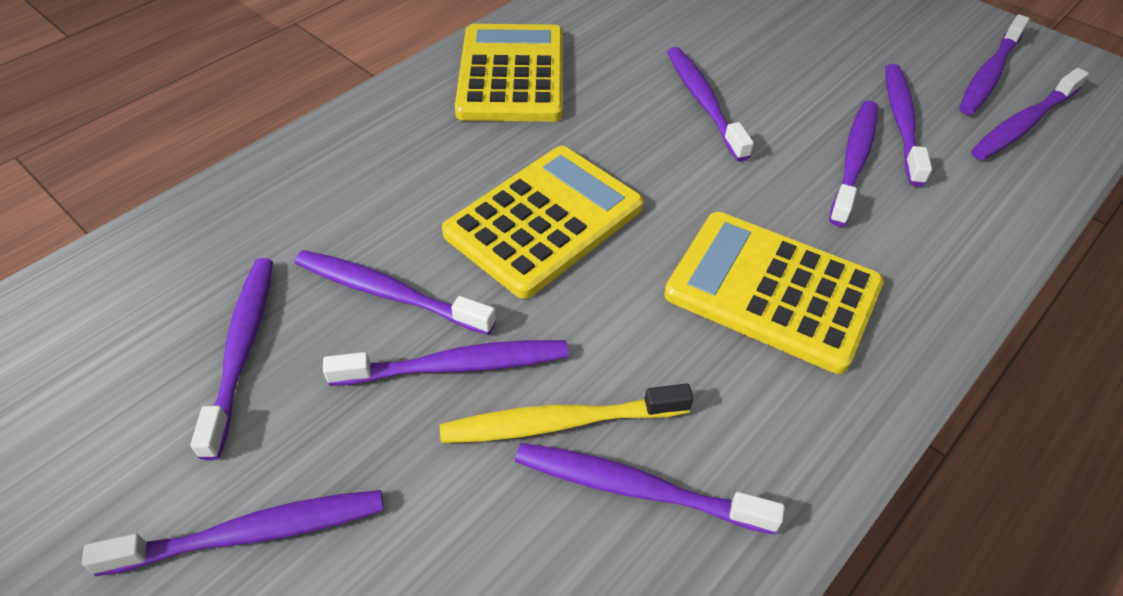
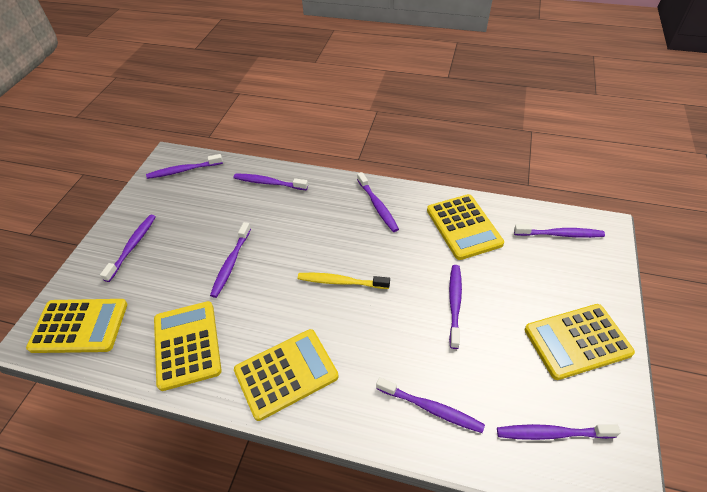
purple toothbrush: [82,490,384,576] [190,258,273,460] [295,250,496,335] [323,340,568,386] [515,443,785,534] [667,47,754,162] [829,100,878,226] [885,64,932,187] [959,14,1030,115] [971,68,1089,160] = 10 -> [100,215,156,282] [146,154,223,179] [210,222,251,298] [234,173,308,190] [357,172,399,232] [376,377,485,433] [449,265,462,349] [497,424,621,440] [514,224,605,238] = 9
yellow calculator: [442,146,644,299] [455,24,563,122] [664,212,884,374] = 3 -> [26,299,127,353] [154,301,222,391] [234,329,339,421] [427,194,504,260] [525,304,635,380] = 5

